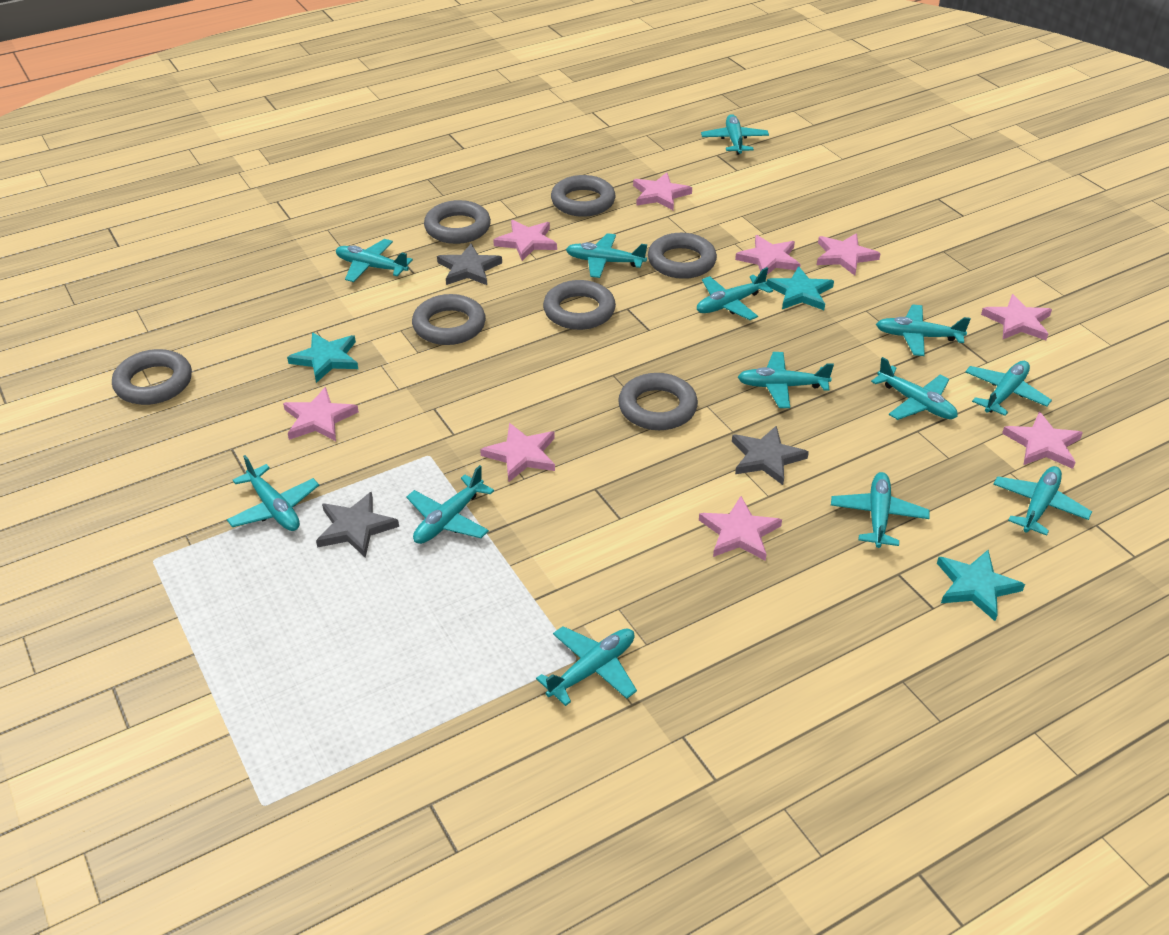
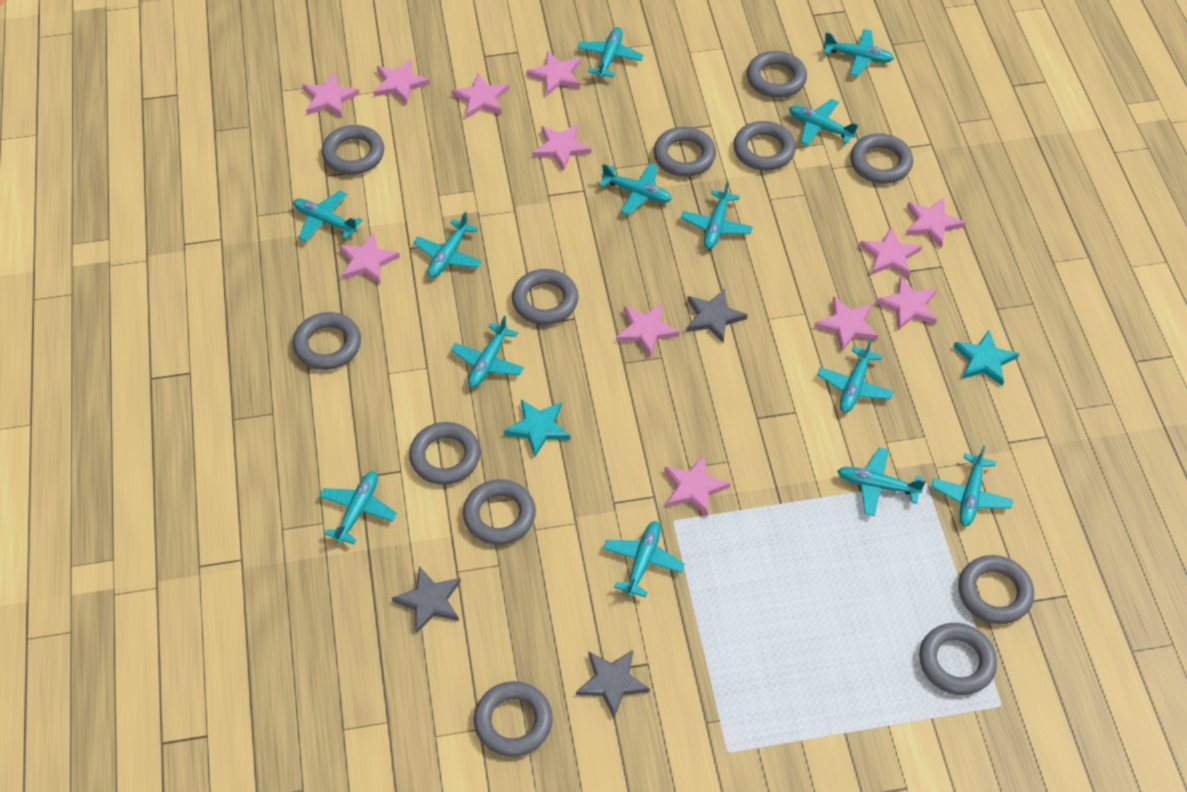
grey ring: [112,349,192,405] [412,294,486,345] [424,200,491,244] [543,280,616,330] [551,175,616,217] [618,373,698,430] [648,233,717,279] = 7 -> [293,312,361,370] [322,125,384,175] [409,422,480,485] [463,479,536,545] [474,681,553,757] [512,269,578,325] [654,127,716,177] [733,121,796,171] [747,51,807,98] [850,133,913,184] [919,623,997,695] [958,555,1034,624] = 12
pink star: [283,387,359,441] [480,423,555,482] [493,220,557,261] [633,172,692,211] [699,496,782,561] [735,235,800,275] [817,233,881,276] [981,294,1052,340] [1002,412,1083,469] = 9 -> [302,72,359,117] [339,233,400,284] [374,59,430,104] [452,73,509,118] [526,51,580,96] [532,124,591,171] [616,303,680,358] [664,455,730,517] [814,296,878,351] [859,227,922,278] [876,277,937,330] [906,198,966,248] = 12
turquoise star: [287,332,358,383] [766,266,834,310] [937,550,1025,621] = 3 -> [504,399,570,457] [953,330,1019,386] = 2

